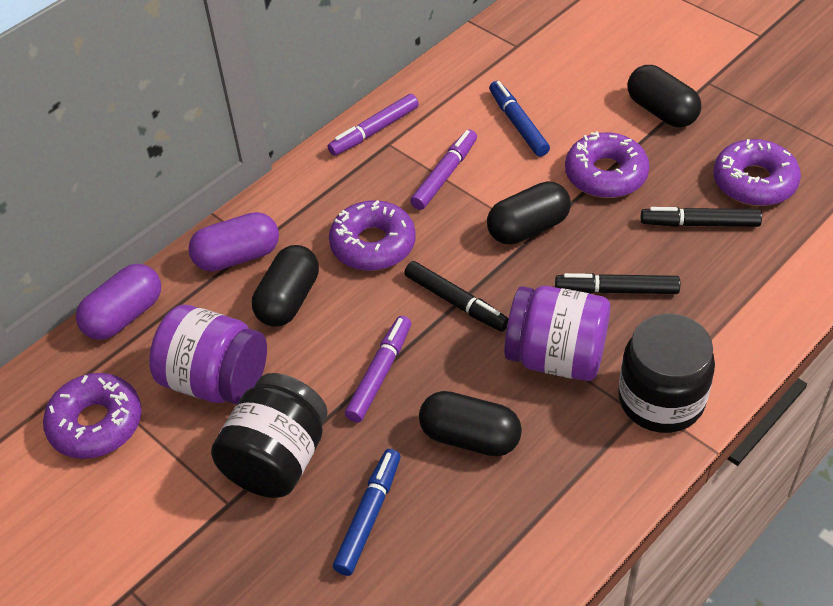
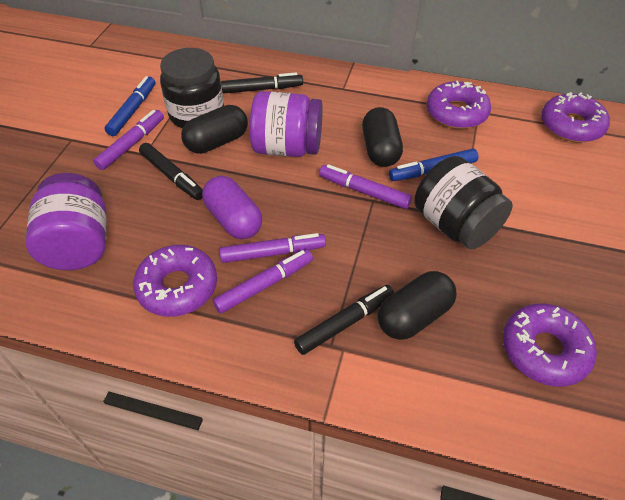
black capsule: [252,245,319,327] [419,391,522,457] [487,181,571,244] [628,65,701,128] = 4 -> [181,105,248,154] [362,107,403,167] [378,271,457,340] = 3
purple capsule: [76,264,161,340] [188,212,279,271] = 2 -> [202,176,262,239] = 1
purple marker: [328,94,419,156] [345,316,411,423] [410,129,477,210] = 3 -> [93,110,164,170] [213,249,313,314] [219,233,326,263] [319,164,412,209] = 4

